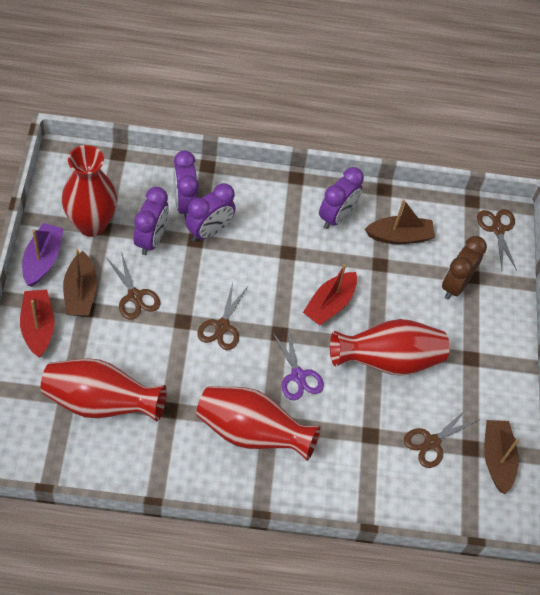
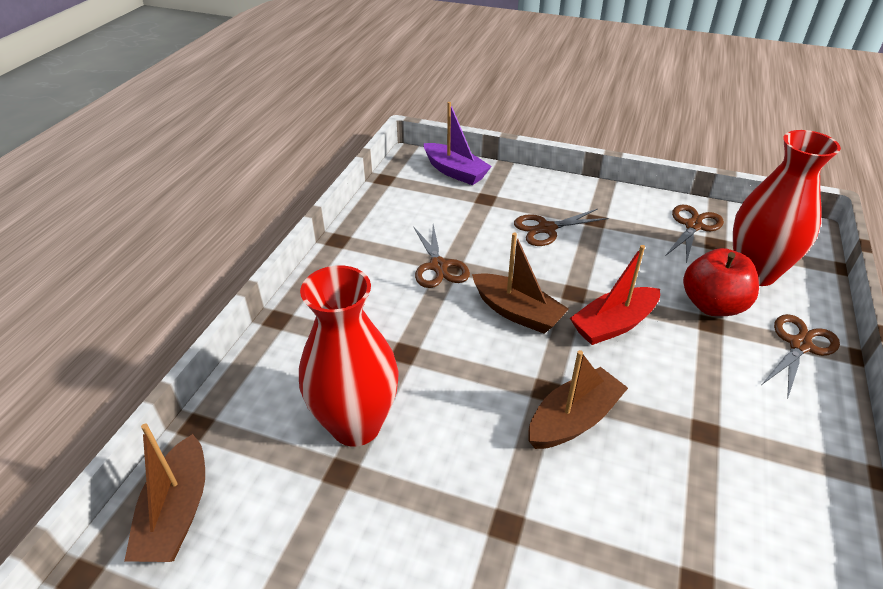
brown clock: [442,236,487,299] = 1 -> none = 0
purple clock: [133,187,169,255] [173,151,199,219] [185,183,236,242] [319,167,364,229] = 4 -> none = 0
purple scissors: [272,329,324,400] = 1 -> none = 0
red apple: none = 0 -> [683,248,759,316] = 1
red boat: [20,289,55,357] [303,264,357,325] = 2 -> [570,245,660,345] = 1
red vase: [41,358,167,421] [62,145,117,237] [196,386,321,461] [330,319,449,376] = 4 -> [299,265,399,446] [733,130,841,286] = 2

